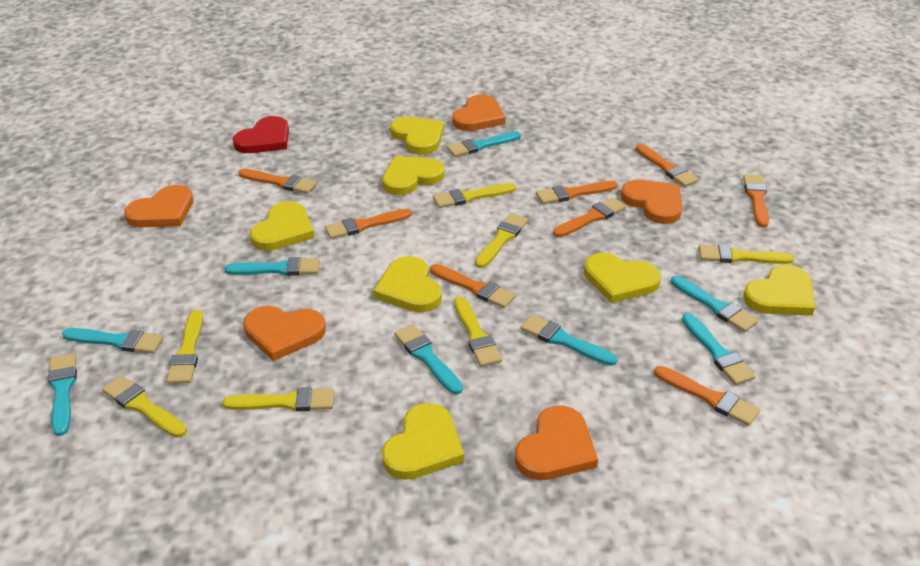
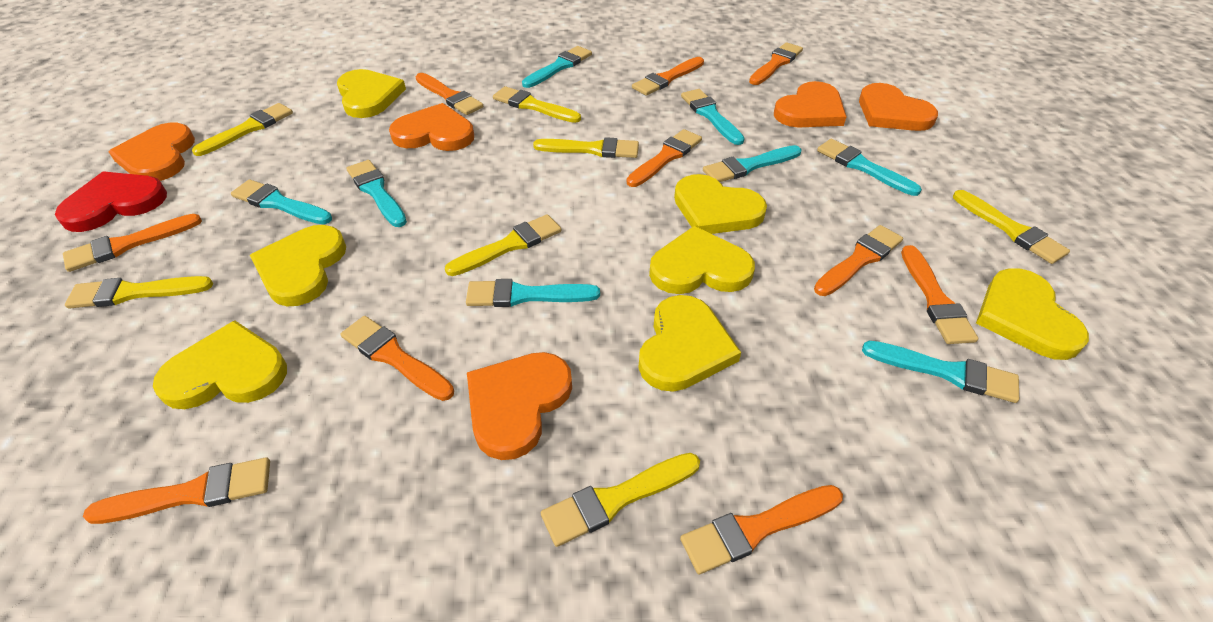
orange brush: [238,169,317,194] [325,209,412,239] [430,264,516,308] [536,181,618,204] [553,197,626,237] [636,144,699,187] [654,366,760,426] [743,174,769,228] = 8 -> [63,214,202,272] [83,457,270,524] [341,316,454,401] [416,73,483,115] [627,129,702,187] [632,57,704,96] [680,485,843,574] [749,42,803,85] [814,225,903,296] [901,245,978,344] = 10

